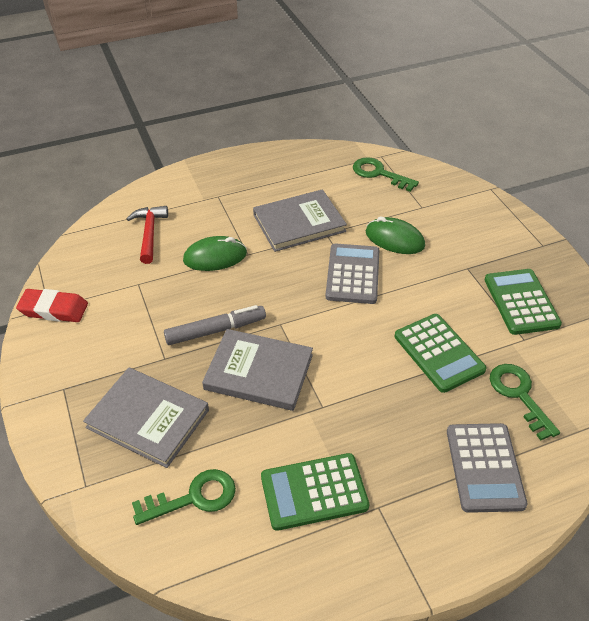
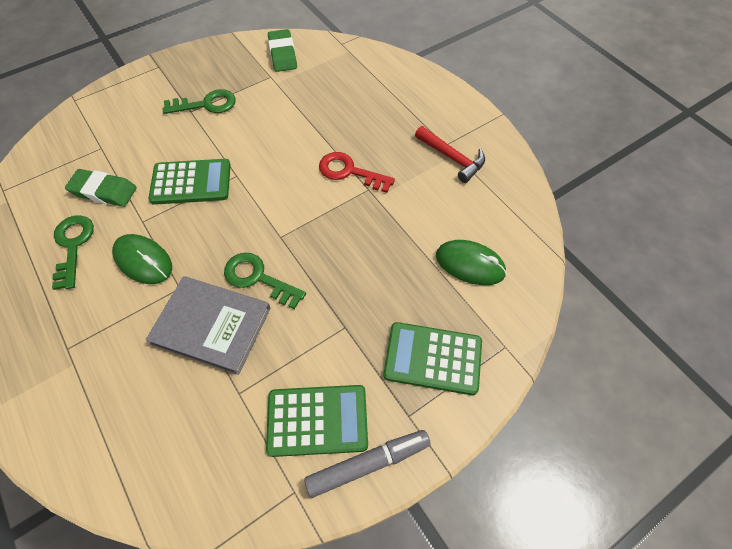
green eraser: none = 0 -> [65,169,137,207] [268,29,297,72] = 2
grey book: [83,367,209,468] [202,329,313,411] [253,189,347,252] = 3 -> [146,276,270,375] = 1
grey calculator: [325,244,379,304] [447,423,528,513] = 2 -> none = 0
red eraser: [16,289,88,322] = 1 -> none = 0
red key: none = 0 -> [319,152,395,193] = 1

